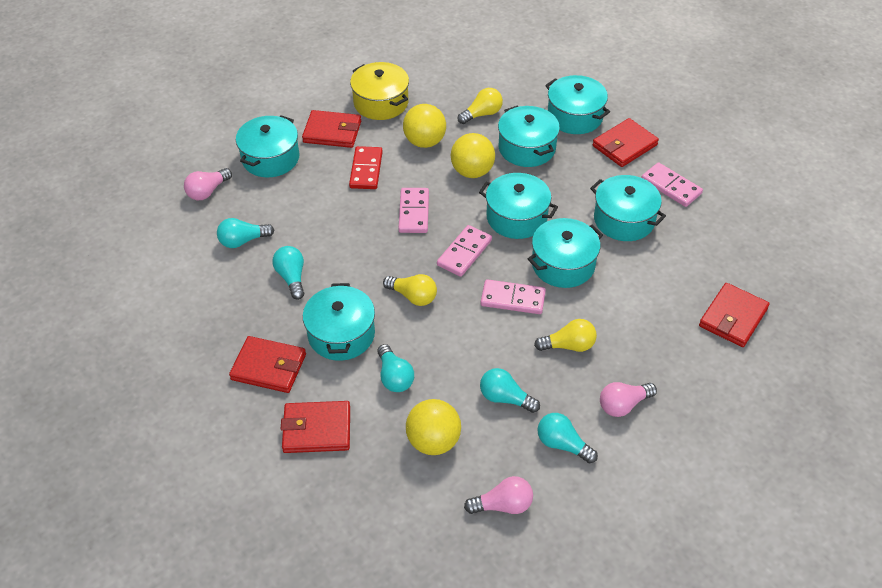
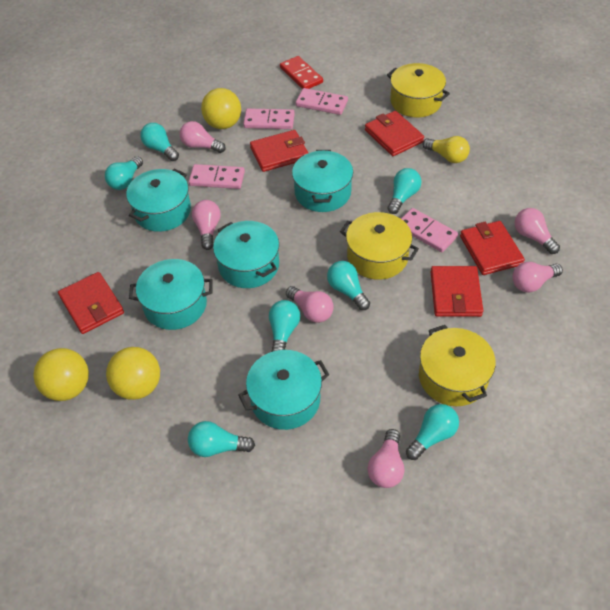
pink light bulb: [184,168,232,200] [464,476,533,514] [600,382,657,417] = 3 -> [179,121,226,153] [192,200,221,250] [286,286,334,323] [367,429,404,488] [512,262,563,293] [515,208,560,254] = 6
turquoise light bulb: [217,218,274,248] [272,246,304,300] [377,344,414,392] [480,368,540,413] [537,413,598,463] = 5 -> [105,156,143,190] [140,123,179,161] [188,421,255,457] [269,300,300,352] [327,261,370,310] [387,168,421,214] [406,404,459,460] = 7
turquoise pot: [236,115,299,177] [303,283,375,361] [479,173,558,239] [498,105,560,167] [528,218,603,288] [545,75,610,134] [590,175,666,241] = 7 -> [126,169,191,232] [129,259,213,330] [213,221,279,288] [238,350,329,430] [292,150,353,212] = 5
yellow light bulb: [383,274,437,306] [458,88,503,124] [534,319,597,352] = 3 -> [422,136,470,163] = 1
yellow pot: [350,62,409,120] = 1 -> [340,212,419,280] [387,63,450,117] [419,325,496,406] = 3

